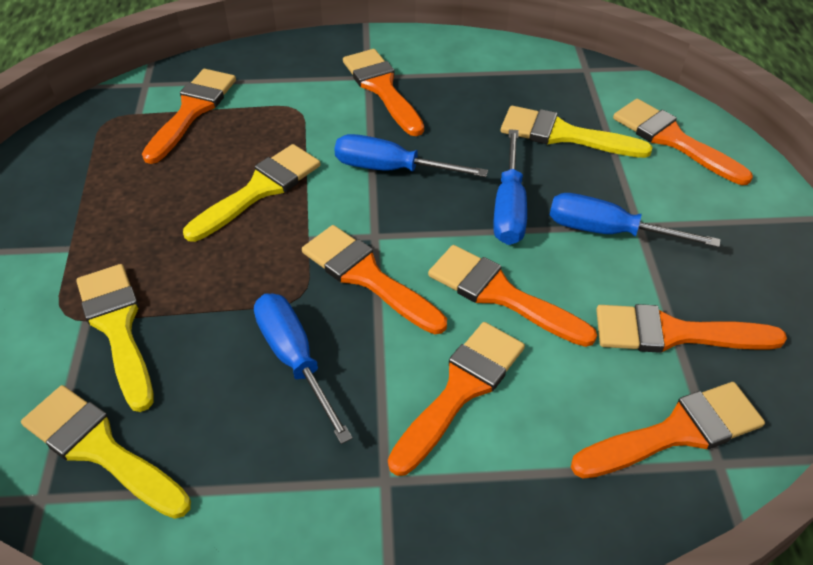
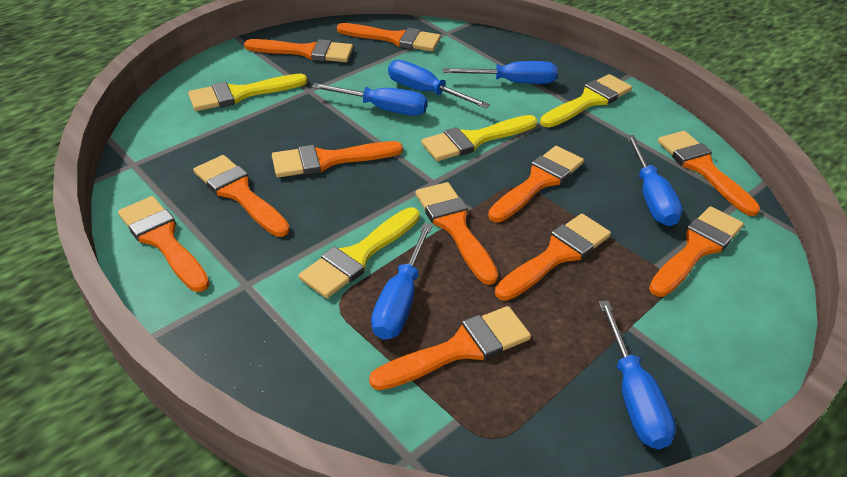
blue screwdriver: [254,293,353,444] [334,134,488,177] [493,129,527,245] [550,193,721,248] = 4 -> [312,83,427,116] [371,223,433,340] [388,60,490,108] [443,61,557,84] [598,300,676,449] [626,135,683,226] = 6
orange brush: [142,69,236,164] [302,225,447,334] [343,49,424,136] [388,322,525,476] [428,245,597,347] [571,382,765,478] [596,304,787,353] [613,99,753,185] = 8 -> [118,196,210,292] [193,155,290,237] [244,39,353,62] [272,141,403,178] [337,23,441,51] [369,306,531,390] [416,182,498,285] [488,146,584,222] [495,214,611,301] [649,206,744,297] [658,131,760,216] = 11

